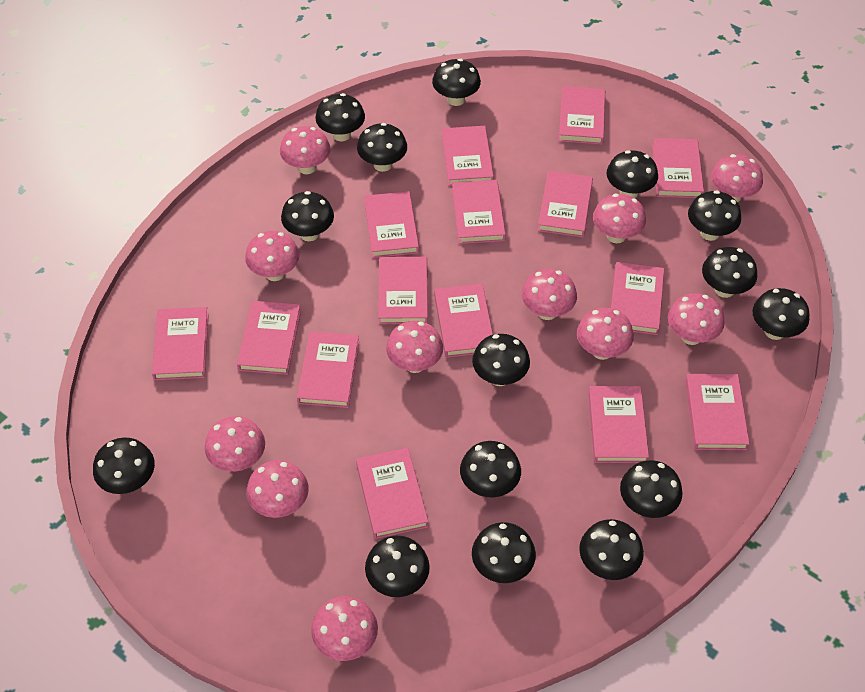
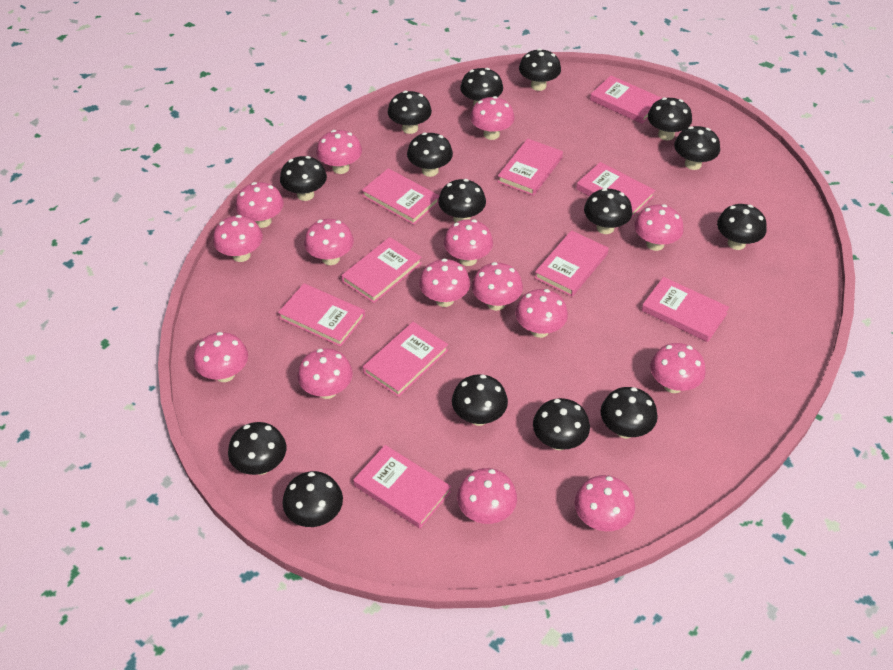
pink book: [152,307,209,380] [237,301,301,375] [297,331,359,408] [356,448,428,539] [364,191,419,258] [378,257,428,324] [434,284,493,358] [442,126,494,186] [452,180,506,244] [538,171,593,237] [559,86,605,145] [588,386,649,463] [610,262,664,335] [652,138,704,198] [685,374,750,450] = 15 -> [278,283,365,347] [341,237,422,303] [353,445,451,528] [362,168,439,225] [363,322,448,397] [498,139,563,196] [535,230,609,297] [576,162,655,219] [590,76,662,124] [641,277,729,342] = 10
pink mushroom: [205,416,265,472] [245,231,300,281] [247,460,309,518] [280,126,331,174] [311,596,378,661] [386,321,443,373] [522,269,577,320] [577,308,634,360] [593,194,646,243] [668,293,724,345] [711,154,763,202] = 11 -> [193,332,248,382] [213,215,263,262] [235,182,284,228] [298,348,353,399] [304,219,354,265] [316,130,362,174] [419,258,470,307] [444,219,493,266] [457,468,517,524] [470,96,514,140] [472,262,523,311] [515,289,568,338] [574,475,635,531] [634,204,684,251] [650,343,706,393] = 15

